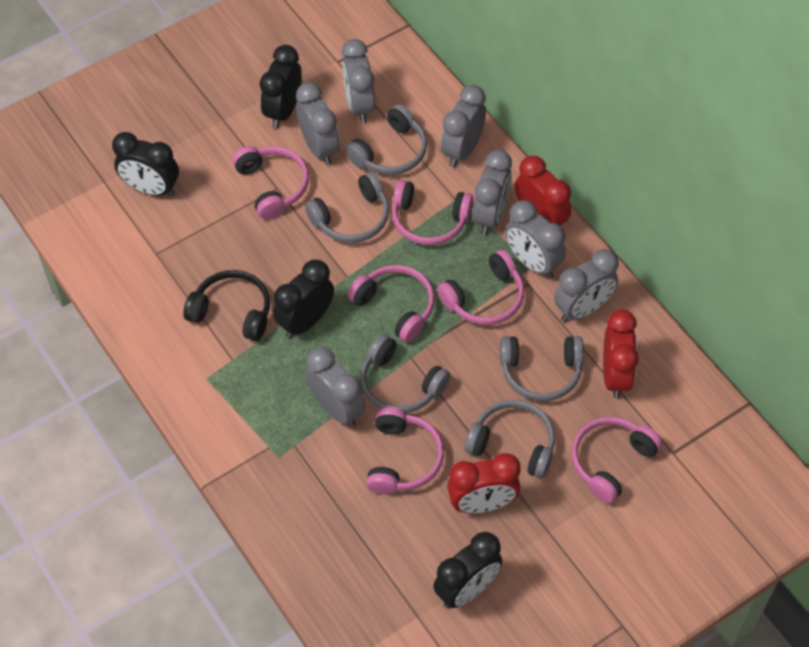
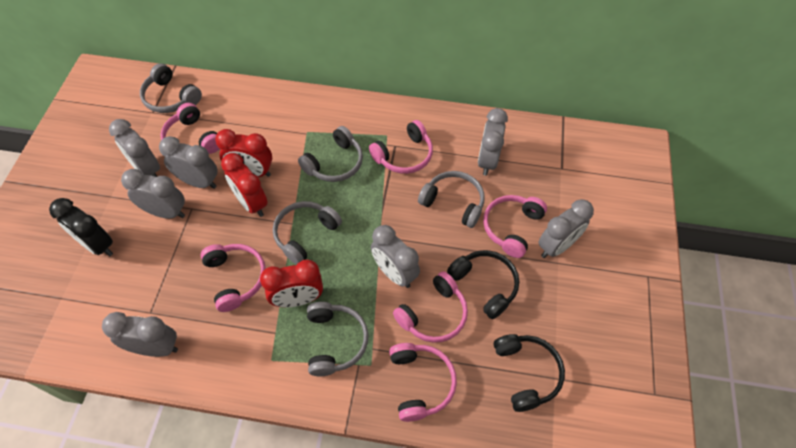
black clock: [112,132,179,197] [260,45,302,128] [273,259,334,338] [433,532,502,608] = 4 -> [49,198,113,256] = 1
black headphones: [183,270,270,341] = 1 -> [447,250,519,319] [494,334,565,412] = 2

